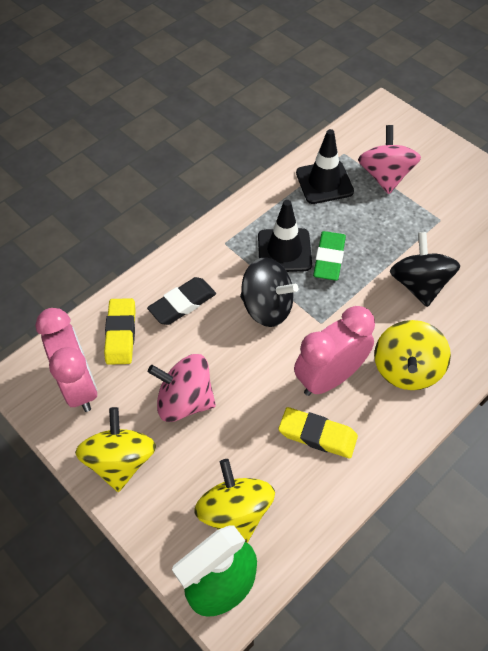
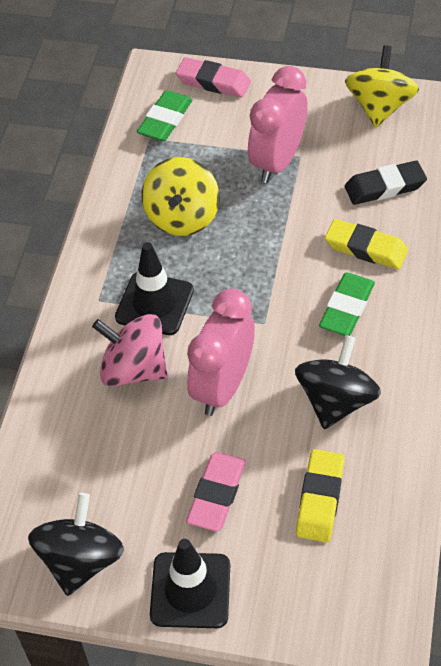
green eraser: [313,231,346,281] = 1 -> [137,90,192,141] [319,273,375,336] = 2
green spray bottle: [172,525,257,617] = 1 -> none = 0
pink eraser: none = 0 -> [176,57,251,98] [186,452,246,531] = 2
pink spinning top: [148,354,216,422] [358,125,421,194] = 2 -> [92,314,168,387] = 1
yellow spinning top: [75,407,156,492] [194,459,275,543] [374,320,451,390] = 3 -> [142,157,220,236] [345,45,419,127] = 2

